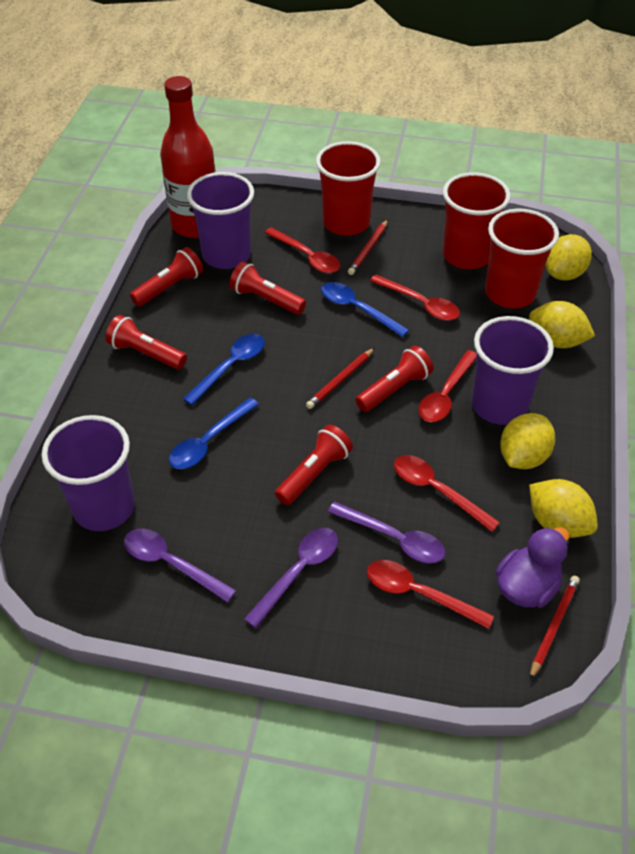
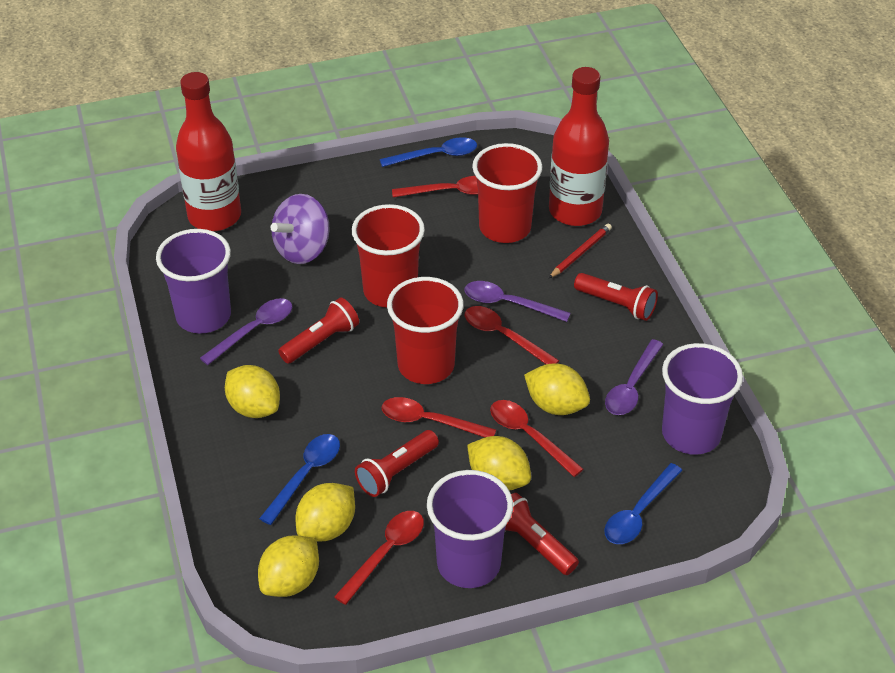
purple duck: [495,527,569,608] = 1 -> none = 0
purple spinning top: none = 0 -> [270,194,330,264] = 1
red bottle: [160,76,216,238] = 1 -> [176,72,241,231] [549,67,609,226] = 2
red flashlight: [105,315,187,370] [130,247,203,307] [230,261,306,315] [275,425,353,505] [355,346,434,412] = 5 -> [278,297,359,364] [355,430,439,497] [505,493,579,575] [574,273,658,321] = 4
red pencil: [306,348,374,409] [348,220,388,275] [530,576,580,680] = 3 -> [549,224,612,278] = 1
yellow lemon: [500,413,555,469] [529,301,595,348] [529,479,598,538] [545,234,592,281] = 4 -> [225,365,280,418] [258,535,319,597] [296,483,355,541] [467,436,531,491] [524,363,590,415] = 5

